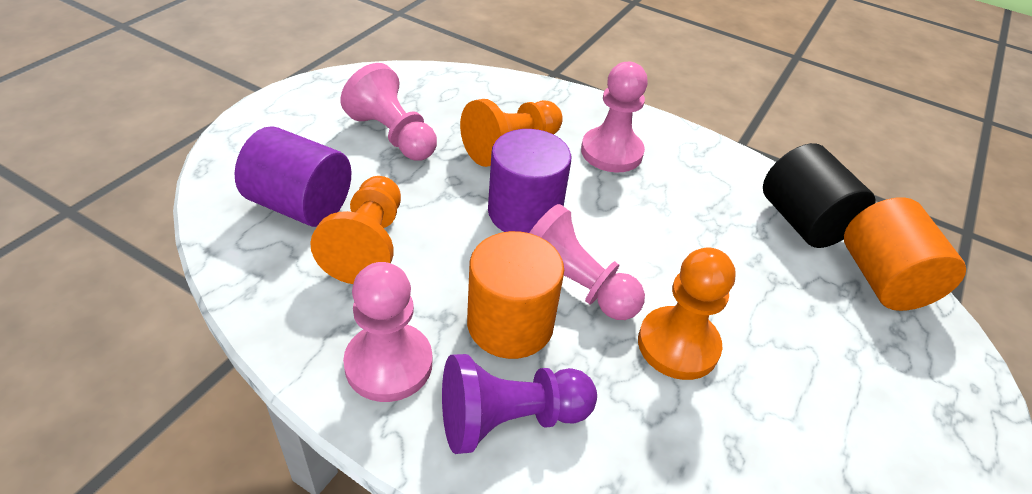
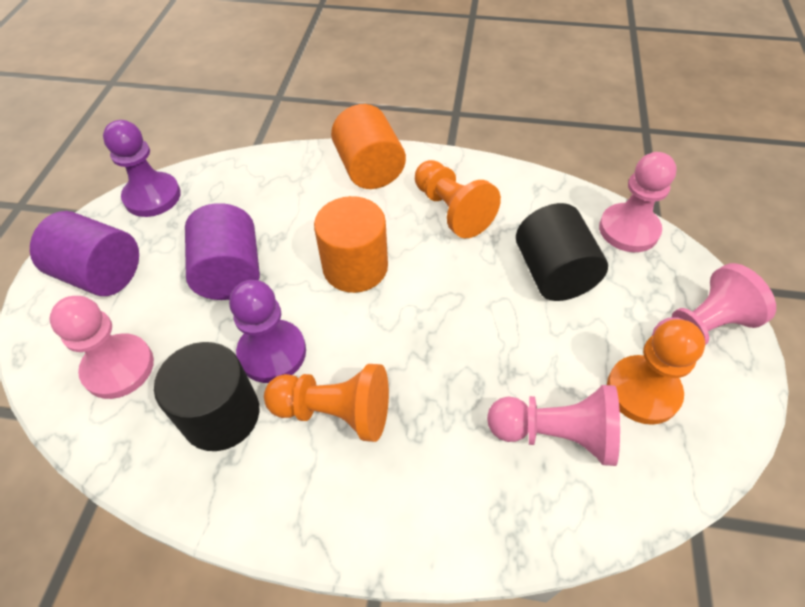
black cylinder: [763,143,876,248] = 1 -> [154,342,260,451] [516,203,608,301] = 2
purple pawn: [442,354,597,454] = 1 -> [103,120,181,217] [229,280,306,383] = 2

